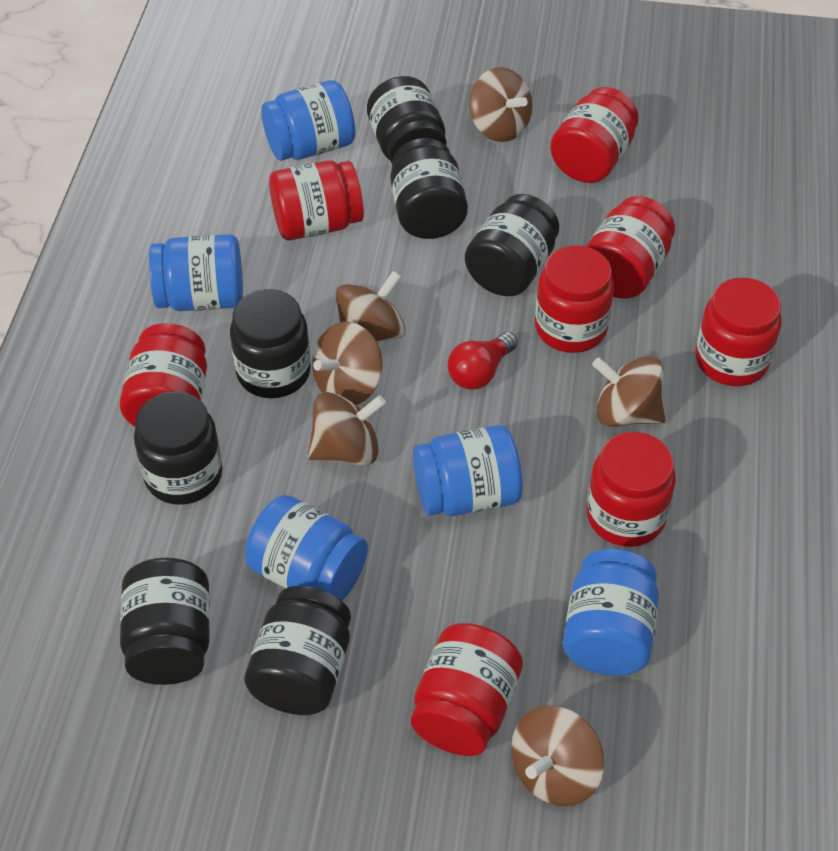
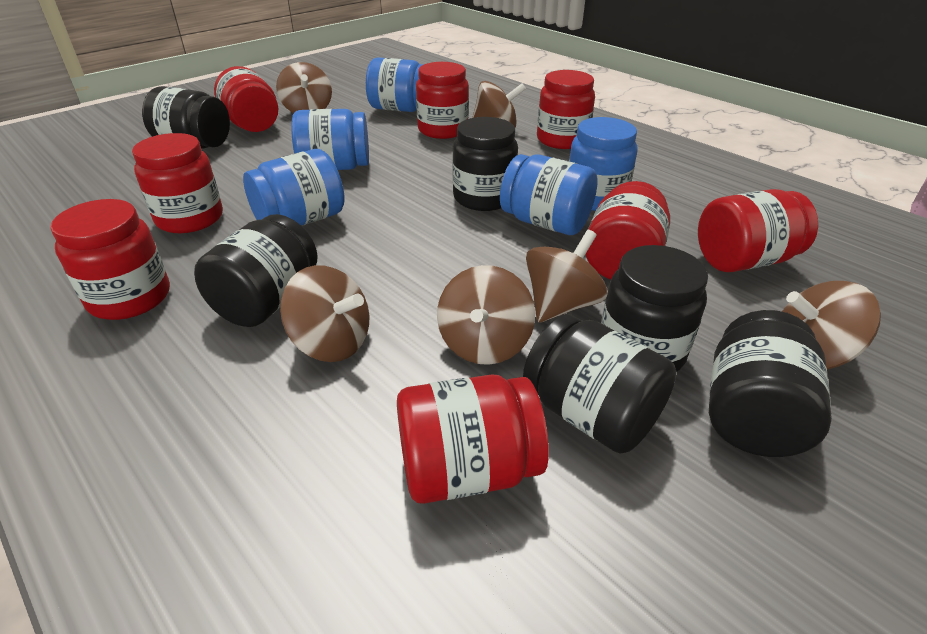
black jar: [120,558,210,685] [134,391,223,505] [230,289,311,398] [244,586,351,715] [367,76,447,164] [391,138,468,239] [465,194,559,296] = 7 -> [142,86,230,149] [194,214,318,327] [452,117,518,211] [523,314,676,454] [601,245,708,372] [709,310,832,457] = 6
red light bulb: [447,332,518,390] = 1 -> none = 0

